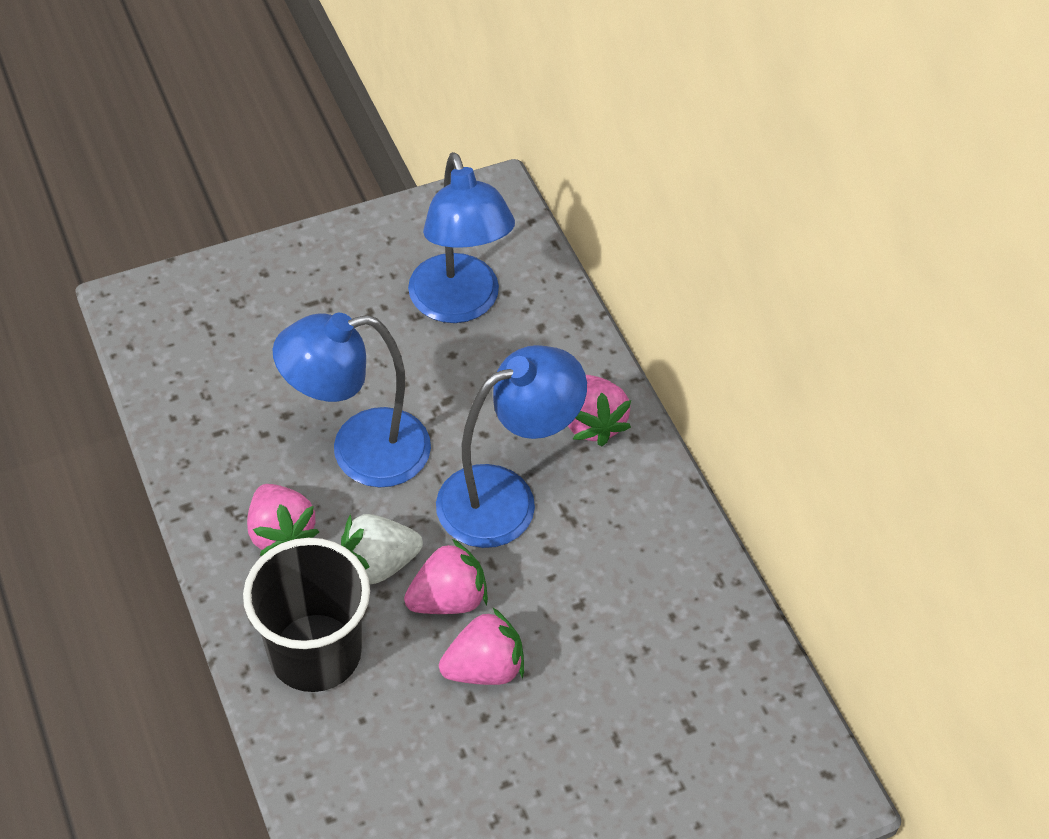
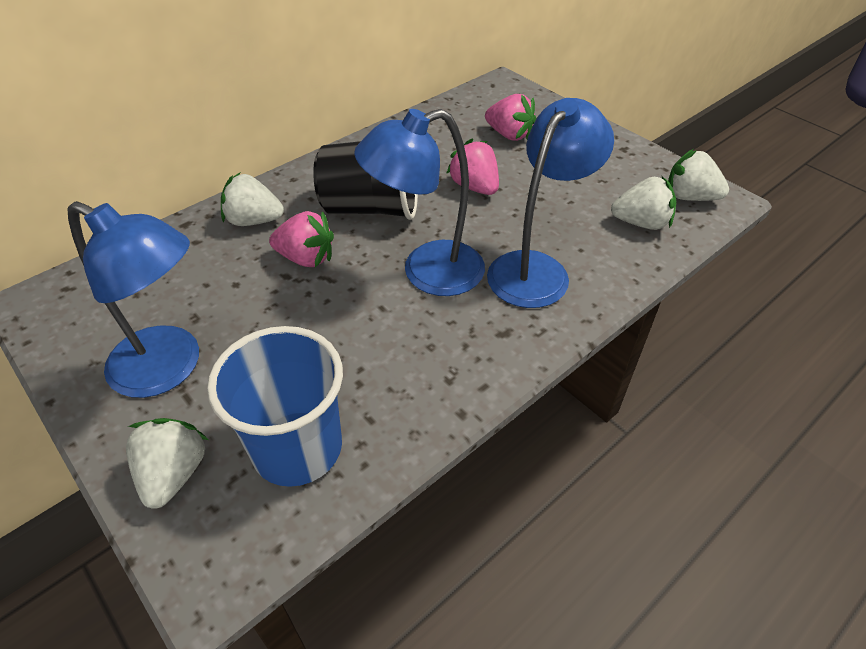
blue cup: none = 0 -> [207,326,343,487] = 1
pink strawberry: [247,484,319,556] [404,539,488,614] [439,607,524,685] [568,375,631,446] = 4 -> [269,211,334,267] [446,139,499,195] [485,94,537,141] = 3
white strawberry: [341,514,423,584] = 1 -> [126,418,209,509] [221,173,284,226] [611,176,676,230] [668,149,729,201] = 4

